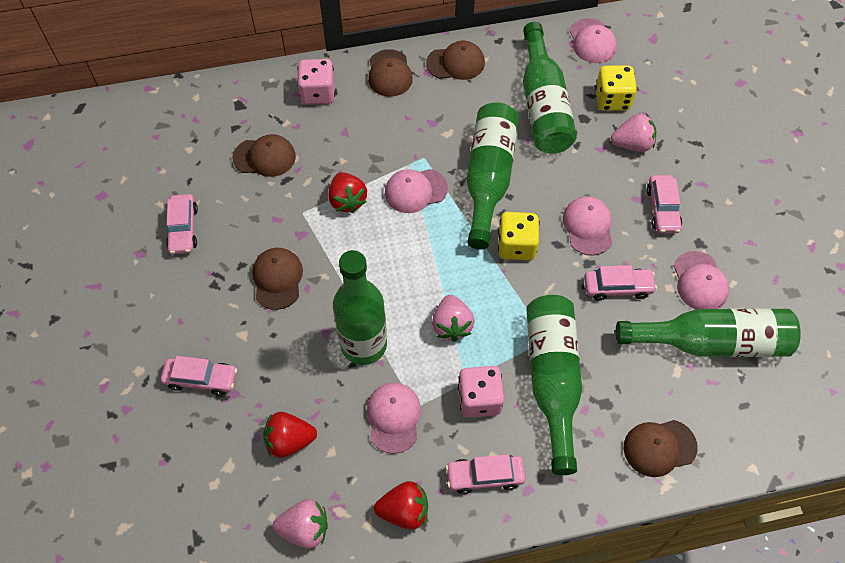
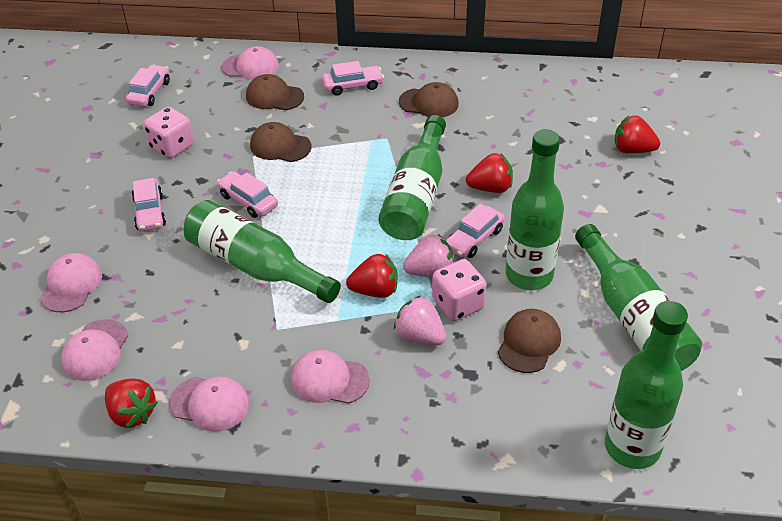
brown cap: [233,134,296,177] [253,248,303,310] [368,49,413,97] [426,41,485,80] [624,420,698,477] = 5 -> [246,74,304,110] [250,122,311,162] [399,82,459,117] [498,309,561,373] = 4
pink strawberry: [273,499,328,548] [432,295,475,342] [611,114,656,152] = 3 -> [394,296,446,345] [403,234,454,277] = 2
red strawberry: [263,412,317,458] [328,172,367,213] [374,481,428,530] = 3 -> [105,379,158,429] [346,253,398,298] [466,153,513,193] [615,115,660,154] = 4
yellow dice: [498,212,539,260] [595,65,637,111] = 2 -> none = 0

